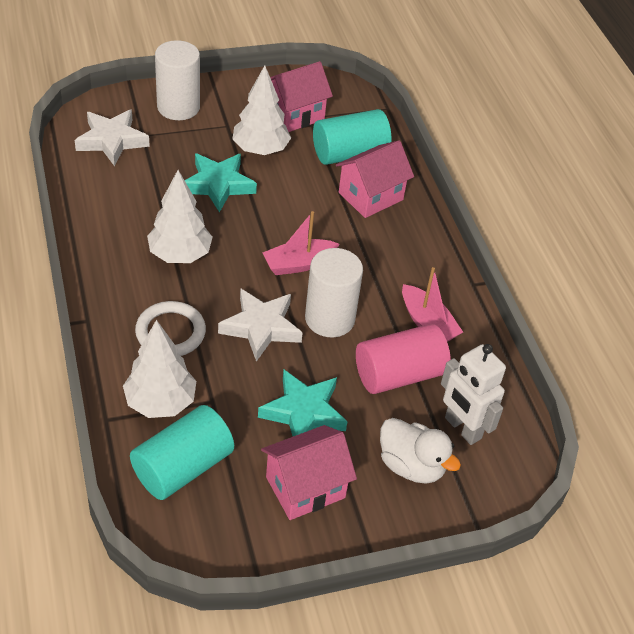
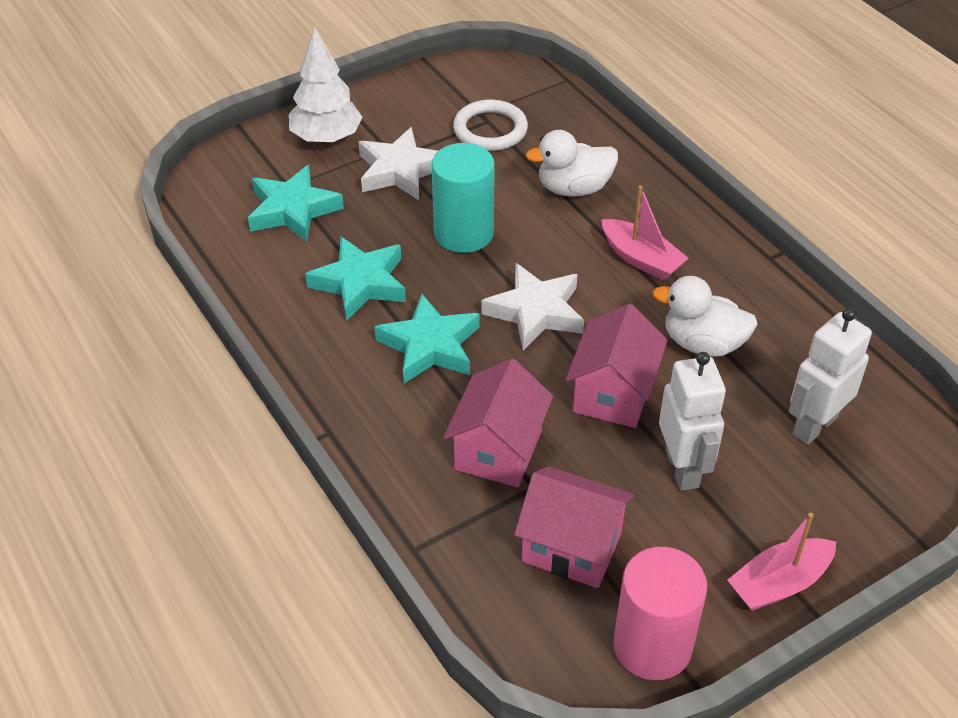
turquoise cylinder: [130,405,234,500] [313,109,392,165] = 2 -> [431,143,495,253] = 1
turquoise star: [185,153,257,213] [258,369,348,436] = 2 -> [248,165,344,242] [305,237,406,321] [374,294,480,383] = 3
white cylinder: [155,40,200,120] [305,248,363,337] = 2 -> none = 0
white duck: [380,418,461,484] = 1 -> [526,130,618,197] [652,276,758,357] = 2
white robot: [441,344,506,445] = 1 -> [659,352,726,491] [789,308,872,445] = 2
white tree: [123,320,196,418] [147,170,213,263] [232,66,291,155] = 3 -> [289,27,362,144] = 1

